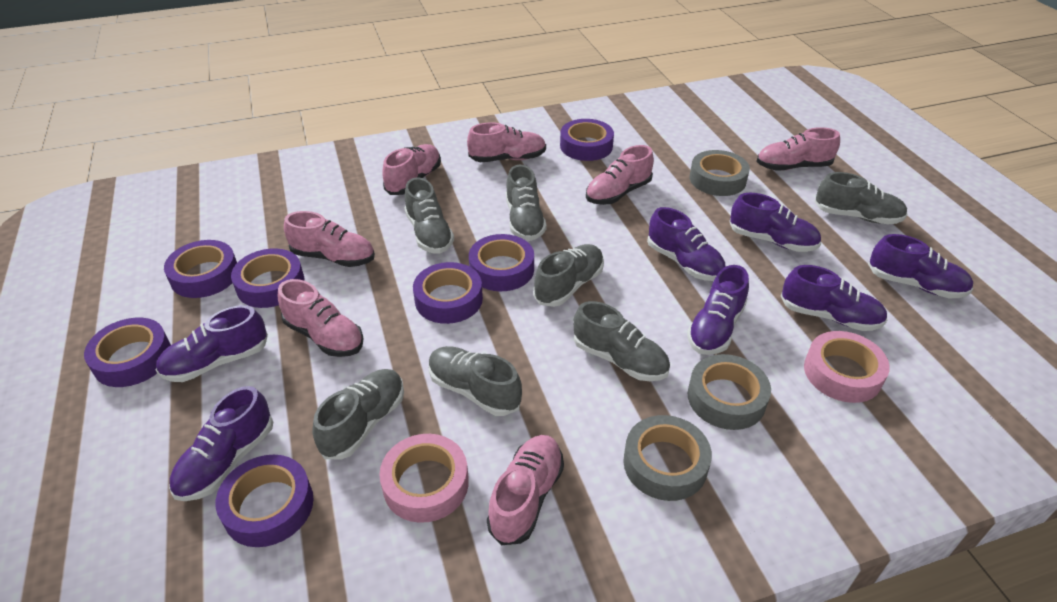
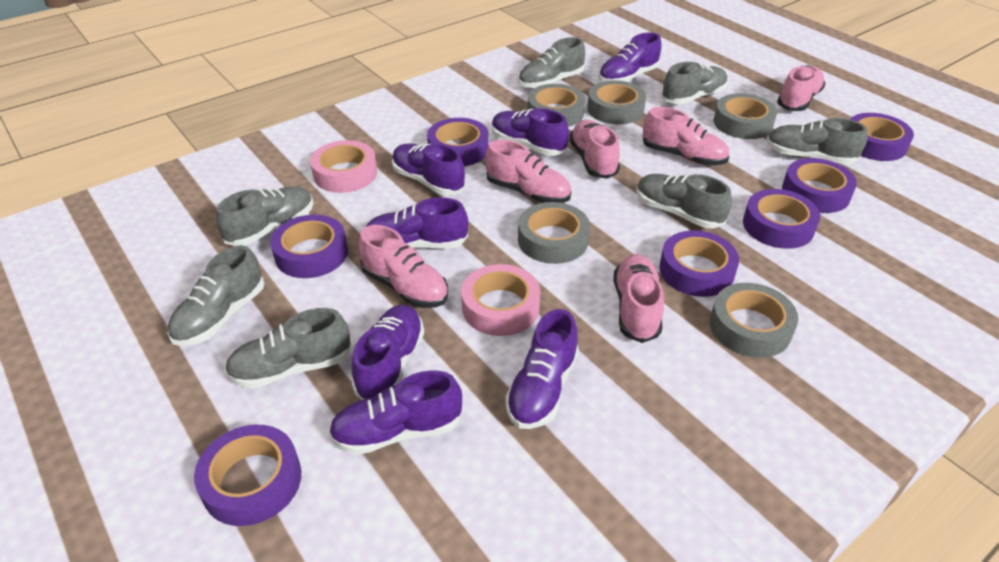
grey tape: [623,415,712,501] [688,354,771,430] [690,150,750,196] = 3 -> [518,202,590,264] [527,84,585,127] [587,80,646,124] [710,283,798,358] [713,93,777,139] = 5
pink shoe: [278,279,364,357] [284,211,375,267] [383,144,441,195] [467,122,546,162] [487,435,564,545] [586,145,654,205] [756,127,840,171] = 7 -> [359,225,448,308] [485,140,571,203] [569,120,620,179] [614,254,664,343] [643,107,729,165] [777,65,826,111] = 6

